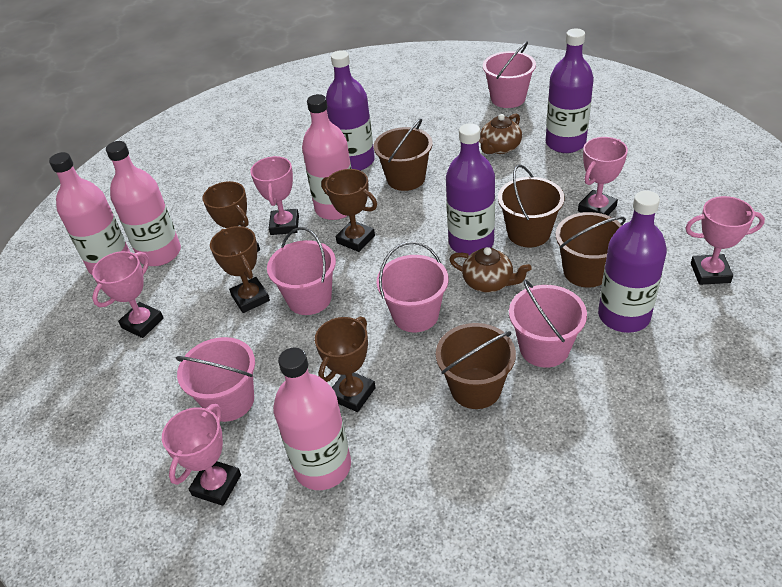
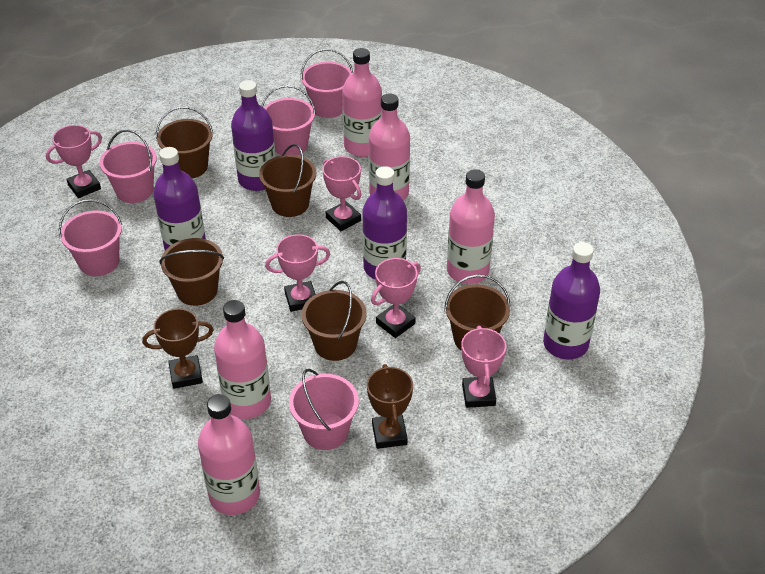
brown bucket: [374,118,433,191] [436,323,516,409] [498,165,565,247] [555,212,626,288] = 4 -> [156,106,213,178] [159,238,224,306] [259,144,316,217] [302,281,367,361] [444,274,511,350] = 5
brown teapot: [449,247,532,293] [479,114,522,154] = 2 -> none = 0
brown trophy: [203,181,260,252] [210,226,270,313] [315,317,376,412] [321,169,377,252] = 4 -> [142,308,214,389] [367,364,413,449] = 2
pink bottle: [49,152,130,275] [106,141,181,266] [273,348,351,490] [302,94,352,220] = 4 -> [198,394,260,515] [214,300,271,419] [342,48,382,157] [369,93,410,200] [447,169,495,284] = 5

